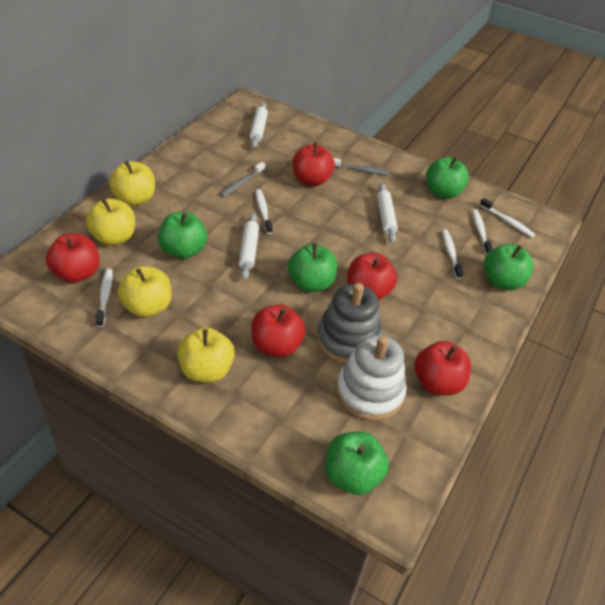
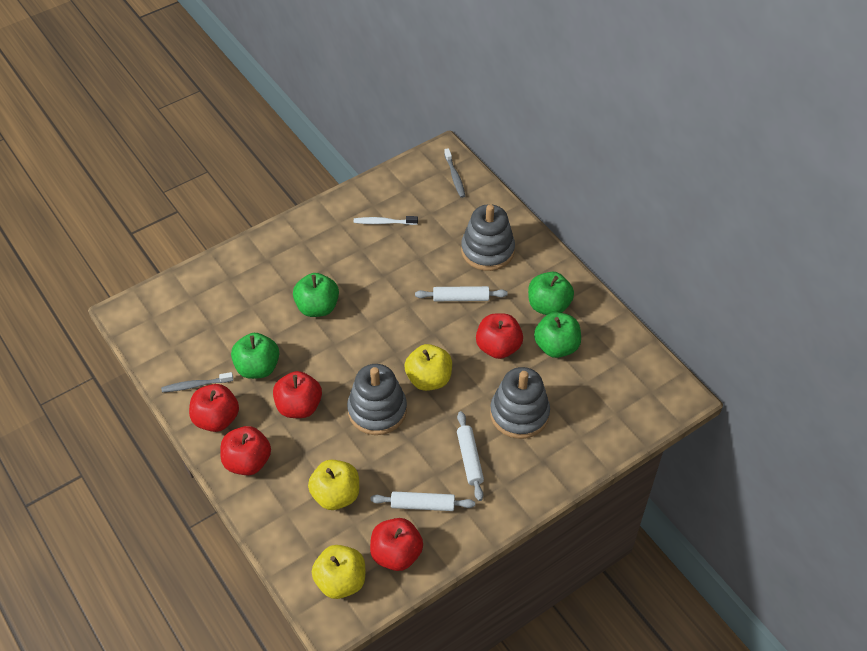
green apple: [158,212,207,259] [288,243,337,292] [325,432,389,495] [426,157,469,199] [484,244,533,290] = 5 -> [231,333,279,379] [293,273,339,317] [528,272,574,315] [534,312,581,358] = 4
grey stacking toy: [317,283,382,364] = 1 -> [347,364,407,435] [461,204,515,271] [490,367,550,439] = 3
white stacking toy: [336,335,407,421] = 1 -> none = 0
white toothbrush: [96,269,113,327] [256,189,273,234] [442,230,463,279] [472,209,493,255] [480,198,535,238] = 5 -> [354,216,418,225] = 1
yellow apple: [86,198,135,246] [109,161,155,206] [117,266,171,317] [177,327,235,383] = 4 -> [308,460,359,510] [312,545,365,599] [404,344,452,391] = 3

